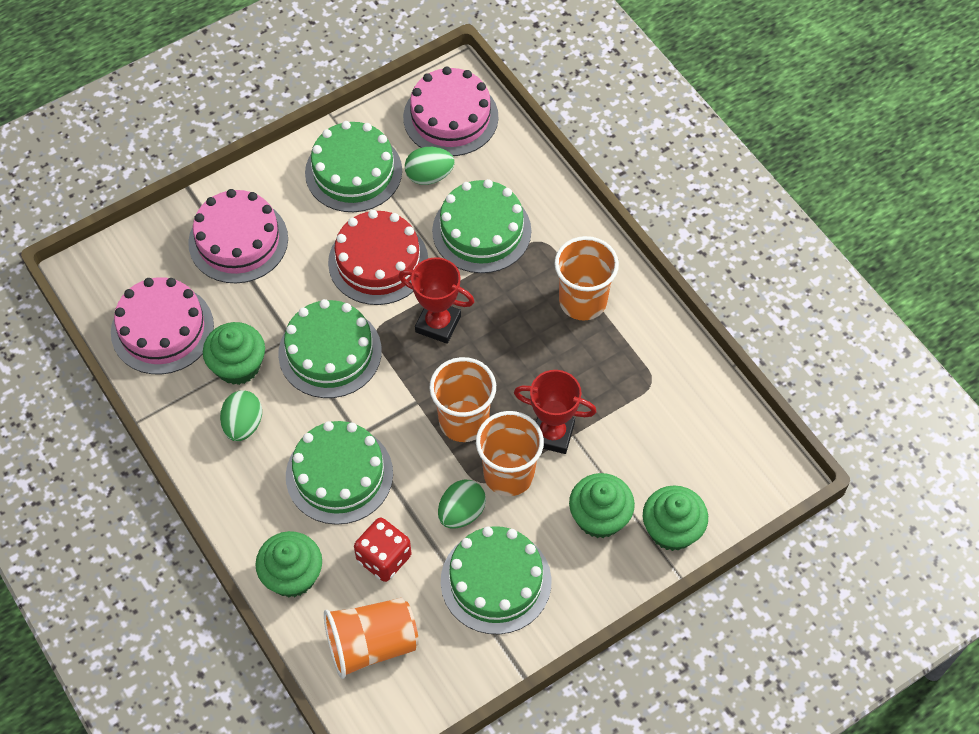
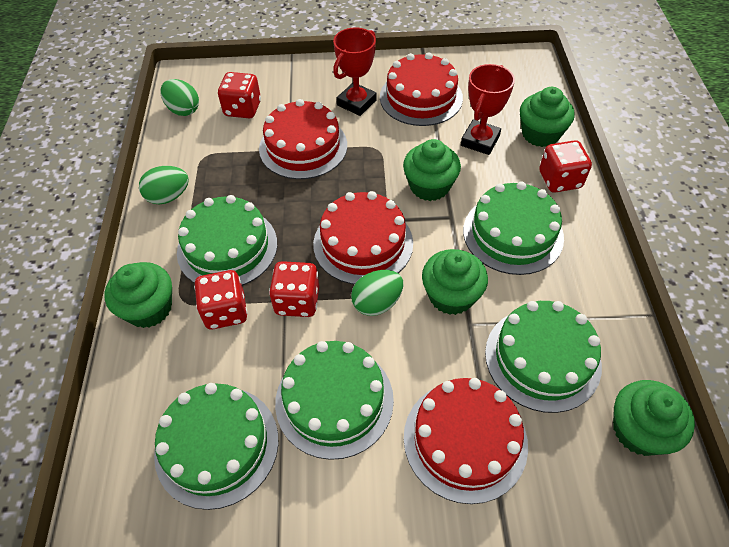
green cupcake: [203,322,265,385] [255,531,322,597] [569,473,635,538] [643,485,708,551] = 4 -> [104,262,172,328] [403,139,461,201] [422,249,488,315] [520,87,575,147] [613,380,695,456] = 5
orange cup: [324,598,419,679] [429,357,496,442] [476,411,544,496] [555,236,619,321] = 4 -> none = 0
pink cake: [111,277,214,374] [188,189,288,284] [403,67,499,156] = 3 -> none = 0
red cake: [328,210,428,305] = 1 -> [259,99,347,179] [313,191,413,284] [380,52,463,126] [404,378,528,504] = 4
red dice: [354,518,411,582] = 1 -> [194,270,248,330] [218,72,261,118] [269,261,319,317] [539,140,592,192] = 4

